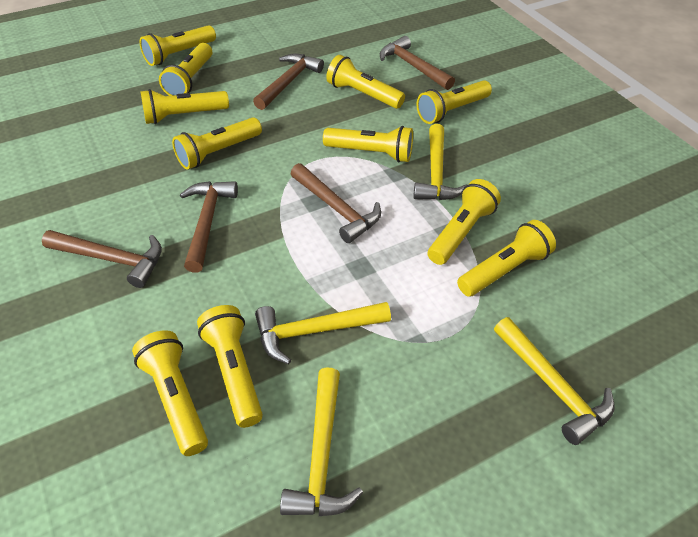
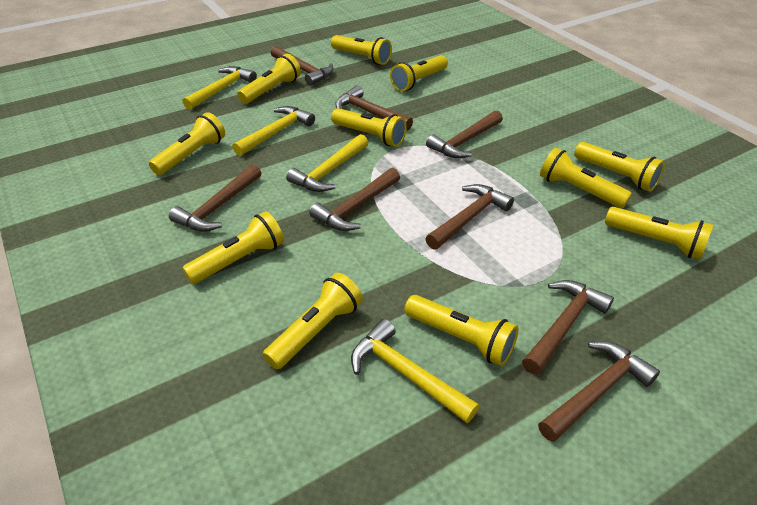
brown hammer: [42,230,162,288] [180,181,238,273] [253,54,324,110] [291,163,381,243] [380,36,455,90] = 5 -> [169,164,261,232] [271,46,334,86] [309,168,400,231] [335,85,413,131] [425,184,514,250] [426,110,503,158] [522,280,614,375] [538,341,660,442] = 8

